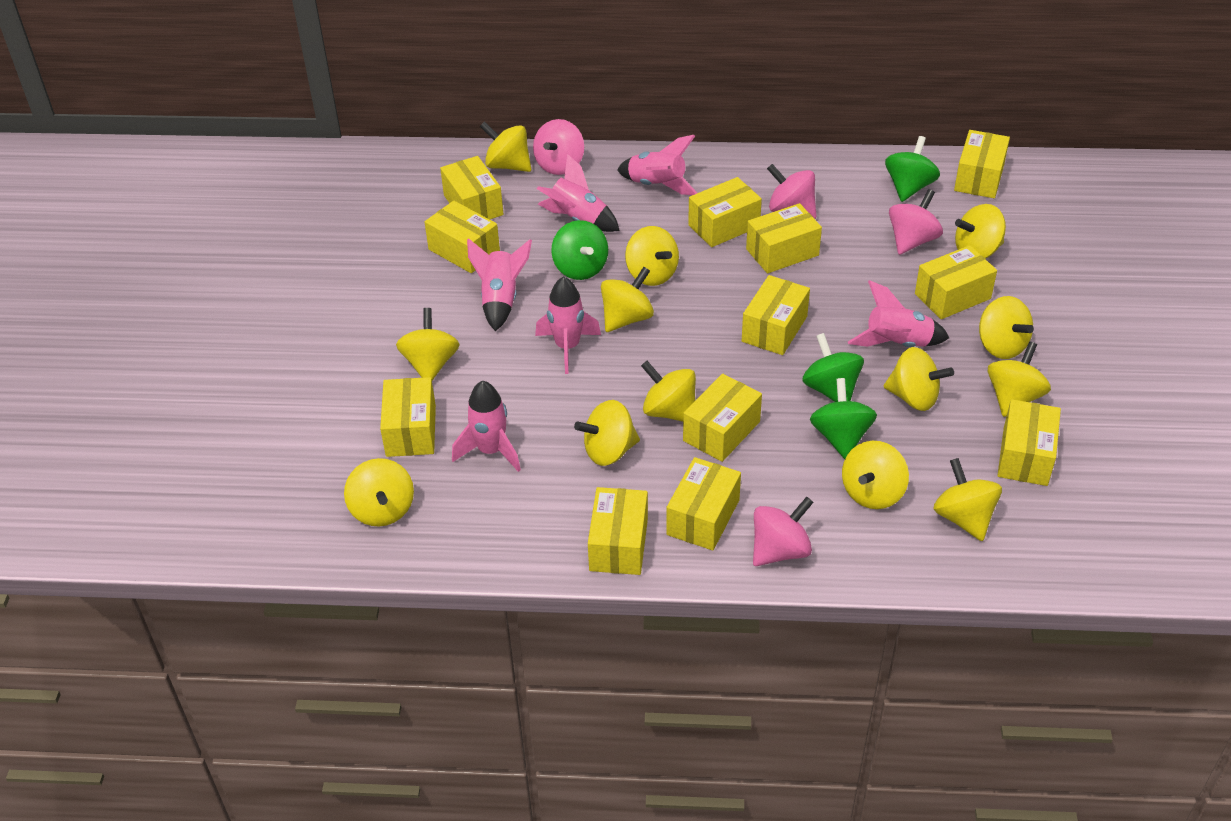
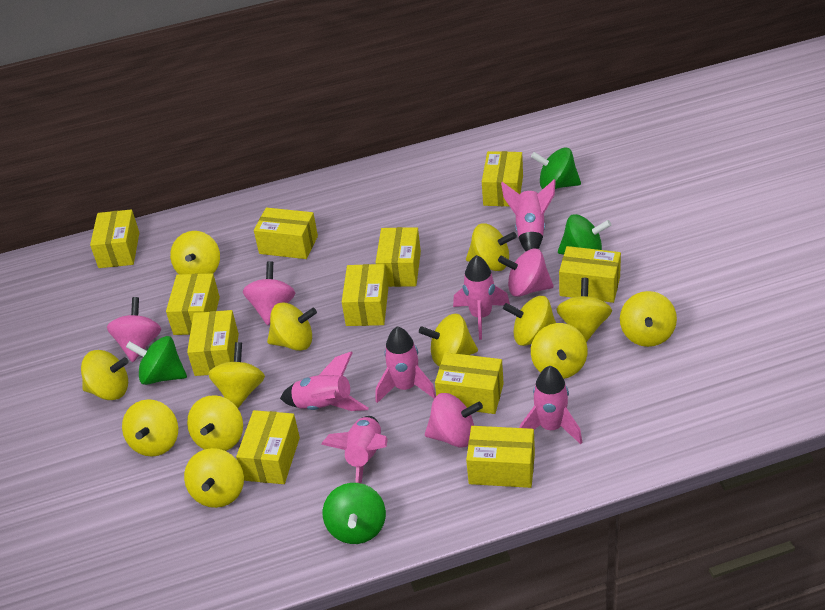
yellow box: [380,377,436,457] [425,201,500,273] [440,156,503,219] [588,487,648,575] [666,457,741,551] [683,374,762,462] [688,177,762,247] [742,275,810,355] [746,203,822,274] [915,245,997,319] [954,130,1010,198] [997,399,1061,486] = 12 -> [90,209,139,268] [166,273,220,335] [187,310,239,376] [236,410,300,484] [254,208,318,259] [342,264,388,326] [375,227,421,287] [435,352,504,414] [466,426,535,488] [482,151,523,206] [559,246,621,303] = 11

